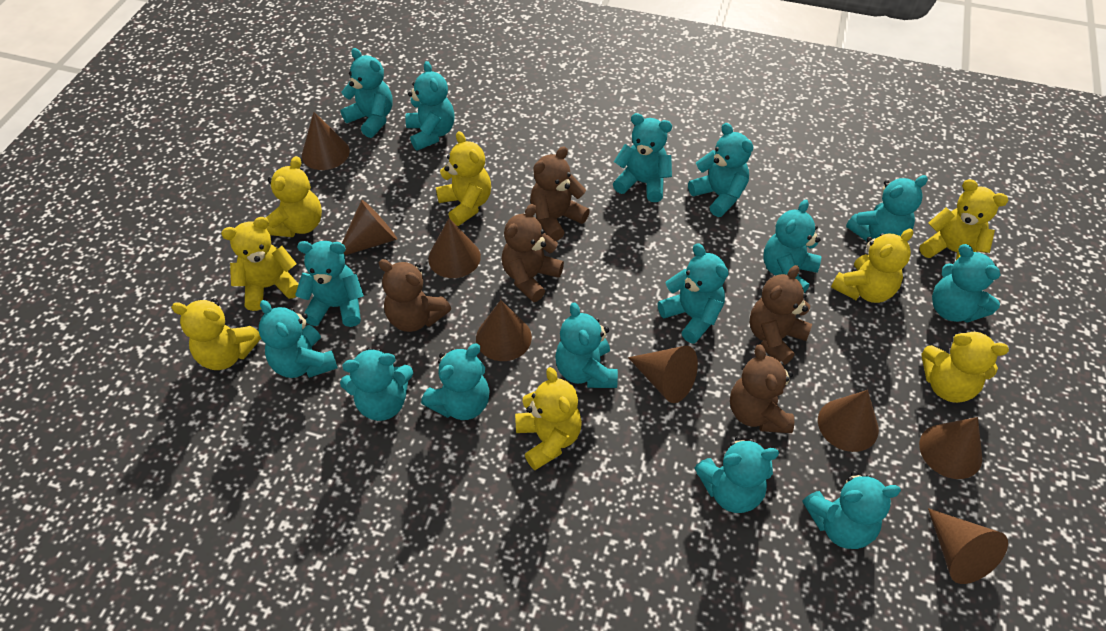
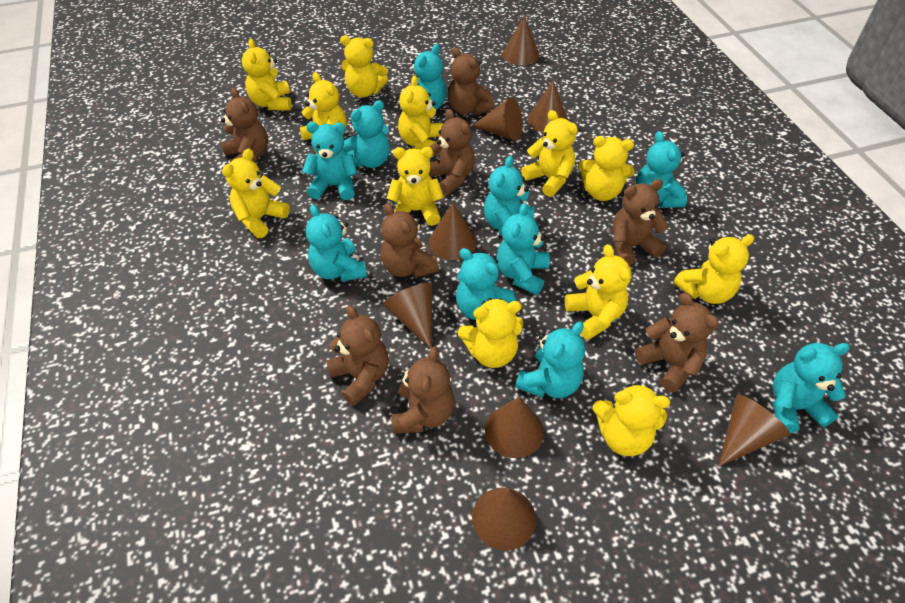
brown teddy bear: [378,259,451,332] [502,204,564,302] [530,146,590,241] [730,344,794,433] [750,265,812,366] = 5 -> [221,88,268,163] [326,305,389,406] [380,203,439,278] [392,346,455,434] [429,109,475,195] [448,47,495,115] [612,179,669,265] [635,292,719,393] = 8
turquoise teddy bear: [259,300,338,378] [295,241,364,327] [340,48,393,138] [340,347,413,421] [405,61,455,151] [421,344,490,420] [555,302,618,388] [613,113,672,202] [658,243,729,344] [688,123,753,217] [695,436,779,513] [764,200,821,293] [802,471,901,549] [846,175,928,241] [932,244,1000,323] = 15 -> [302,122,358,200] [306,205,367,282] [343,100,390,168] [400,44,447,110] [456,248,516,320] [484,156,534,236] [497,203,550,295] [515,321,585,398] [636,131,687,208] [773,343,850,433] = 10
yellow teddy bear: [171,298,261,370] [221,217,298,311] [266,156,322,237] [436,131,491,226] [515,367,582,470] [831,229,913,303] [919,179,1008,260] [922,330,1009,403] = 8 -> [222,149,290,238] [242,39,292,110] [300,72,347,152] [340,36,388,97] [387,147,444,226] [398,75,443,156] [458,298,523,368] [521,110,578,197] [565,244,631,340] [578,136,635,201] [593,382,670,456] [673,234,754,304] = 12

